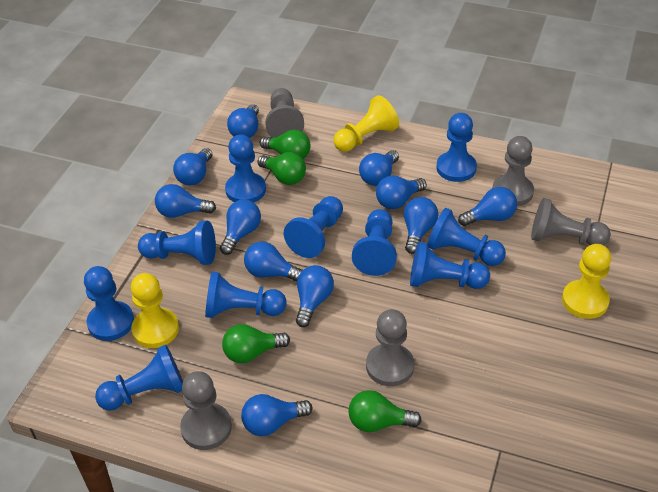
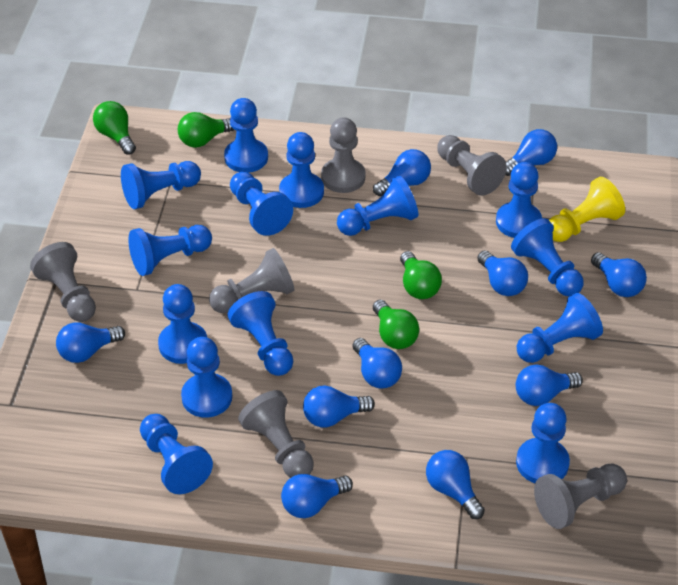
blue light bulb: [155,184,216,218] [173,148,213,186] [220,199,261,255] [227,104,259,138] [241,394,313,436] [244,242,303,281] [296,265,334,327] [359,150,399,186] [376,176,427,209] [404,197,438,254] [458,187,517,226] = 11 -> [56,322,125,363] [281,474,353,518] [303,385,375,428] [352,338,402,389] [373,149,431,196] [426,450,485,519] [477,250,528,296] [505,129,557,176] [516,365,583,406] [591,252,647,297] = 10
blue pawn: [84,266,134,341] [95,345,183,411] [138,221,216,265] [205,271,287,318] [225,134,266,203] [284,196,343,258] [352,209,397,276] [410,242,490,289] [427,208,506,266] [436,113,477,182] = 10 -> [121,161,201,209] [128,225,212,276] [140,414,213,494] [158,284,207,364] [181,337,232,418] [224,98,268,173] [228,291,293,376] [230,171,293,236] [279,132,324,208] [337,176,418,236] [496,162,542,238] [511,218,584,297] [516,403,570,483] [517,293,603,363] = 14
grey pawn: [180,371,232,450] [265,88,304,138] [366,309,414,386] [492,136,534,206] [531,198,611,245] = 5 -> [30,242,96,322] [209,248,295,313] [238,390,314,478] [321,118,366,193] [437,135,507,196] [534,464,627,529] = 6
yellow pawn: [131,273,179,348] [333,95,399,152] [562,244,611,319] = 3 -> [549,177,625,242] = 1

